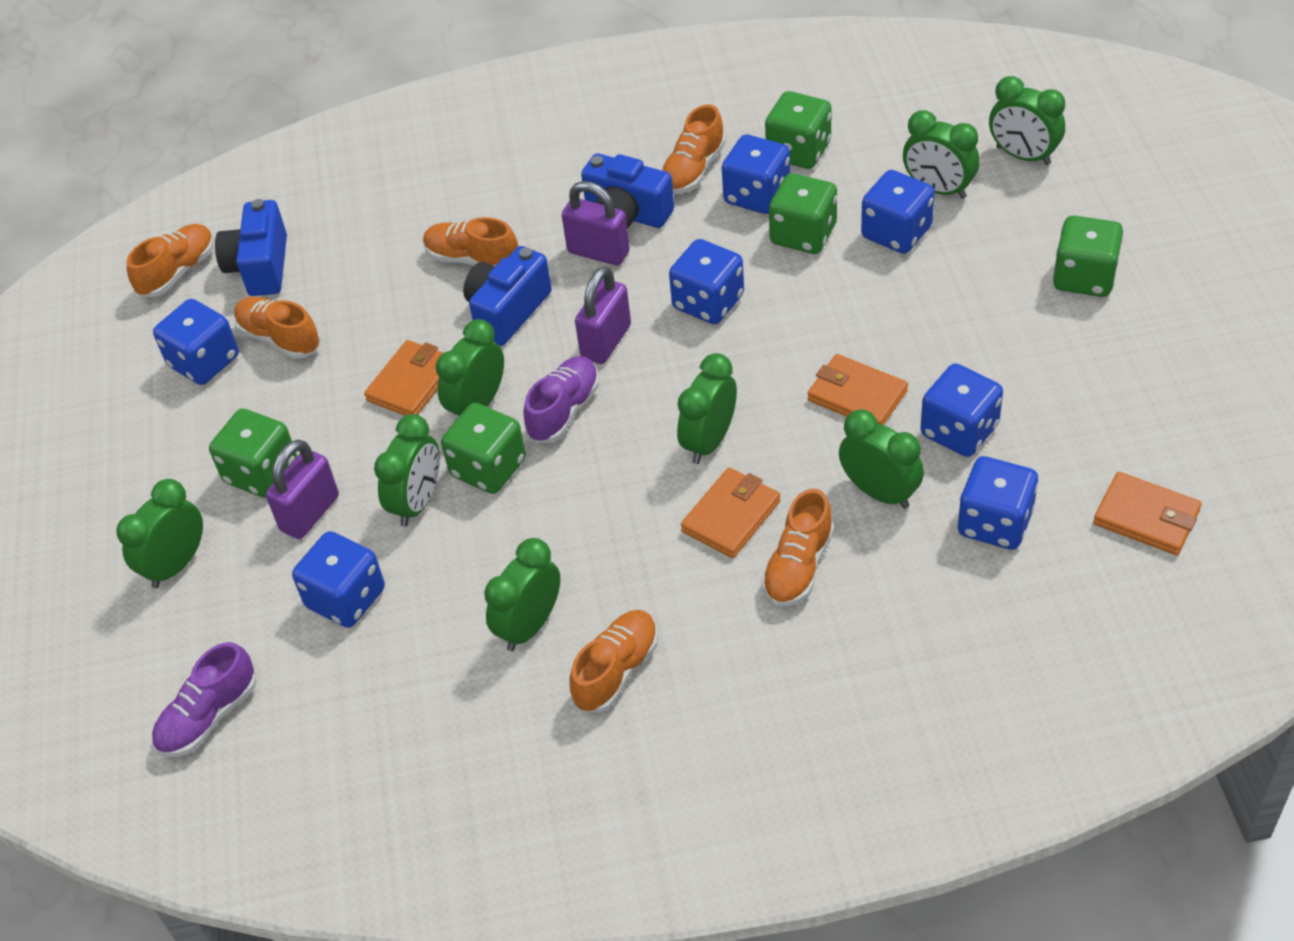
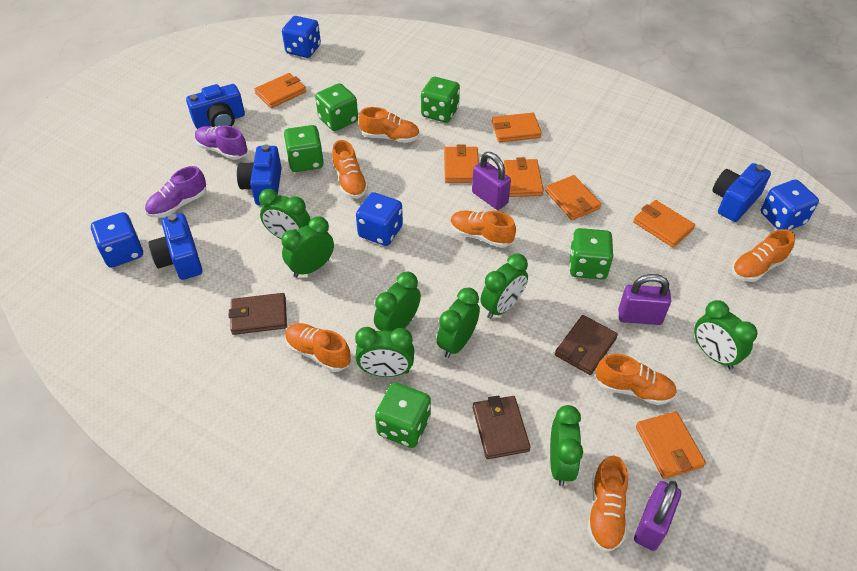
blue camera: [215,199,287,296] [463,246,552,346] [581,153,674,229] = 3 -> [148,213,202,280] [186,84,245,129] [237,145,282,205] [712,163,771,222] = 4
blue dice: [153,299,239,385] [292,531,385,628] [669,239,744,324] [722,135,790,214] [861,170,935,254] [920,363,1003,457] [958,456,1038,550] = 7 -> [91,212,143,268] [282,16,321,58] [356,192,403,246] [761,180,819,230] = 4
brown wallet: none = 0 -> [229,293,287,335] [473,396,531,459] [555,315,618,375] = 3
orange shoe: [127,224,214,297] [234,297,321,359] [423,217,518,266] [570,610,658,713] [661,104,725,194] [761,489,834,607] = 6 -> [285,323,351,372] [332,140,368,199] [359,107,420,143] [450,211,516,248] [588,456,628,552] [595,354,677,405] [732,229,795,282] = 7
orange wallet: [364,340,443,416] [681,468,780,558] [807,354,908,425] [1093,472,1202,555] = 4 -> [254,73,306,108] [444,145,479,183] [492,113,542,142] [504,157,544,197] [545,175,601,220] [633,200,695,248] [636,411,706,479] = 7

